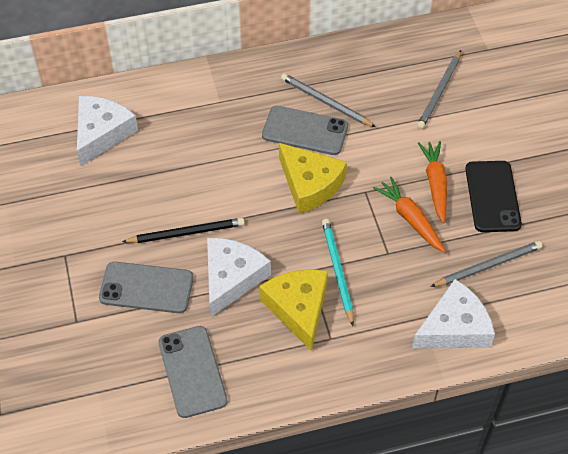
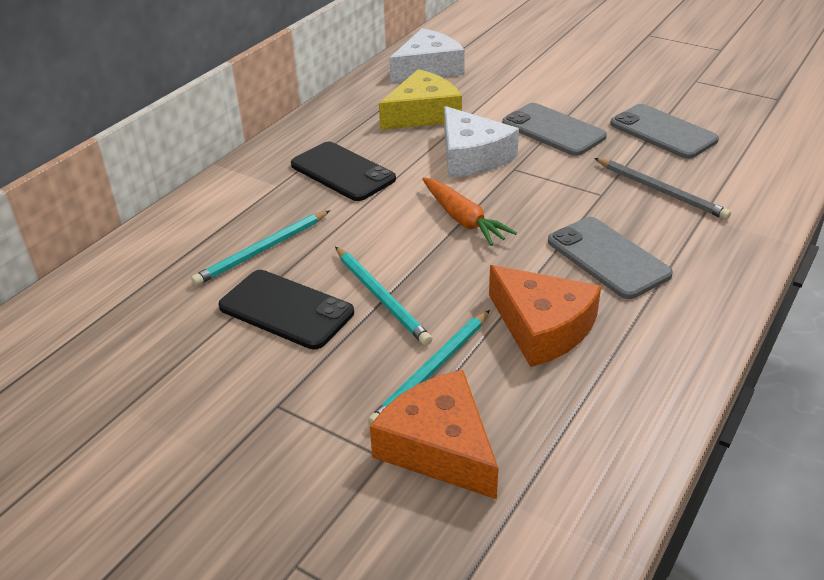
black pencil: [122,218,245,243] = 1 -> none = 0
black phone: [465,161,522,232] = 1 -> [218,270,354,349] [291,142,396,201] = 2
grey pencil: [281,73,376,127] [417,50,461,129] [430,241,542,287] = 3 -> [594,158,731,220] = 1
orange carrot: [373,177,446,253] [418,141,447,223] = 2 -> [422,177,517,246] = 1
orange cheese: none = 0 -> [370,370,498,499] [489,265,601,367] = 2
turquoise pencil: [322,219,354,326] = 1 -> [191,210,330,286] [335,247,432,346] [368,310,490,425] = 3
white cheese: [77,96,138,166] [207,238,271,317] [412,279,495,349] = 3 -> [389,28,465,83] [444,106,519,178] = 2
yellow cheese: [259,269,328,351] [279,143,347,214] = 2 -> [379,69,462,130] = 1

